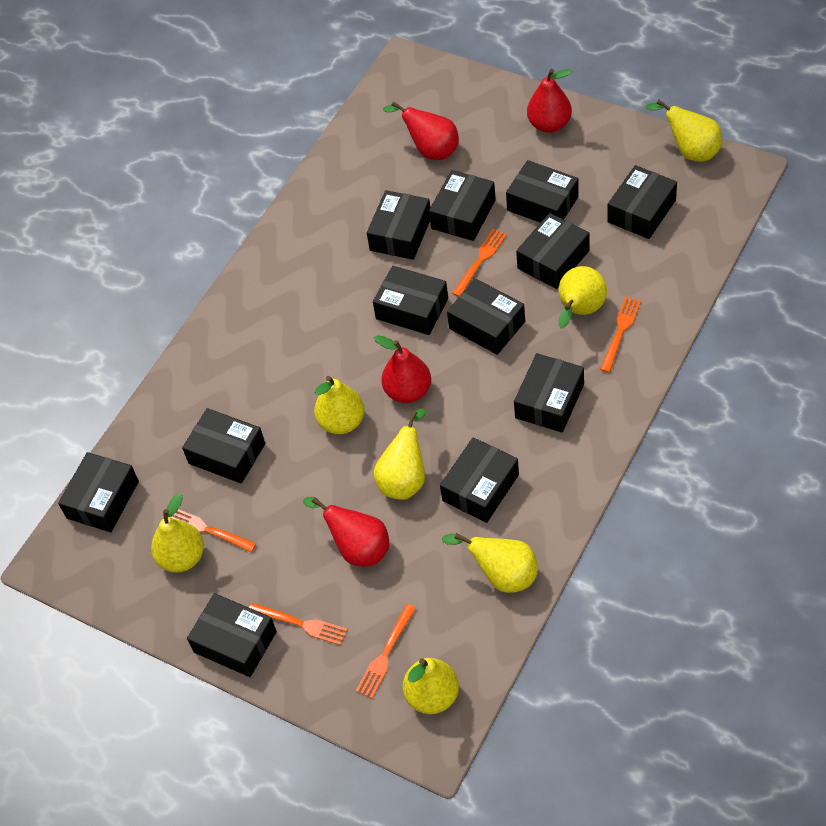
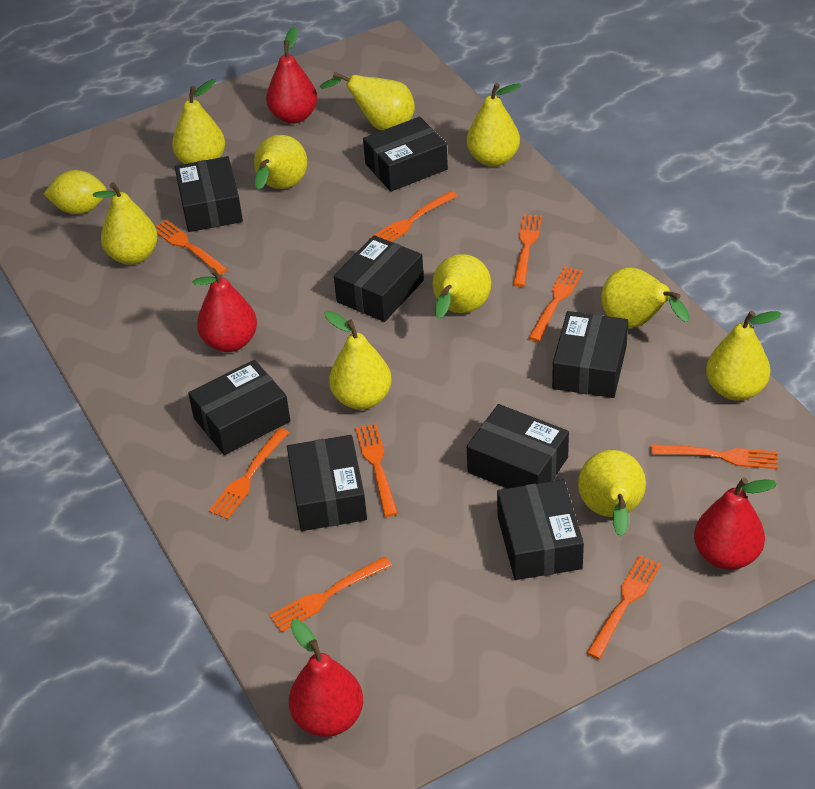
black box: [58,452,139,532] [182,408,265,483] [187,593,277,677] [367,190,430,260] [373,266,448,335] [429,170,496,241] [440,437,519,523] [447,279,525,355] [506,160,579,223] [514,353,584,433] [516,213,589,289] [607,165,677,239] = 12 -> [175,156,243,232] [188,360,290,455] [287,435,367,531] [334,235,424,322] [363,117,448,192] [467,404,569,488] [497,480,584,580] [552,311,628,398] = 8
orange fork: [170,509,256,552] [249,603,348,645] [356,604,416,698] [452,229,507,297] [600,297,641,372] = 5 -> [156,220,228,275] [209,428,289,520] [269,557,392,632] [355,423,398,517] [369,191,457,242] [513,214,542,287] [529,266,583,342] [587,555,661,659] [651,444,778,469] = 9
yellow lemon: none = 0 -> [44,170,107,214] = 1
yellow pear: [151,493,204,573] [314,376,365,434] [374,409,426,500] [403,658,459,714] [442,533,538,593] [558,266,607,329] [646,100,722,162] = 7 -> [93,182,158,265] [172,79,225,164] [254,135,307,190] [320,72,415,130] [325,311,392,410] [433,254,491,319] [467,83,521,167] [578,450,646,537] [601,268,690,328] [706,311,782,401] = 10

